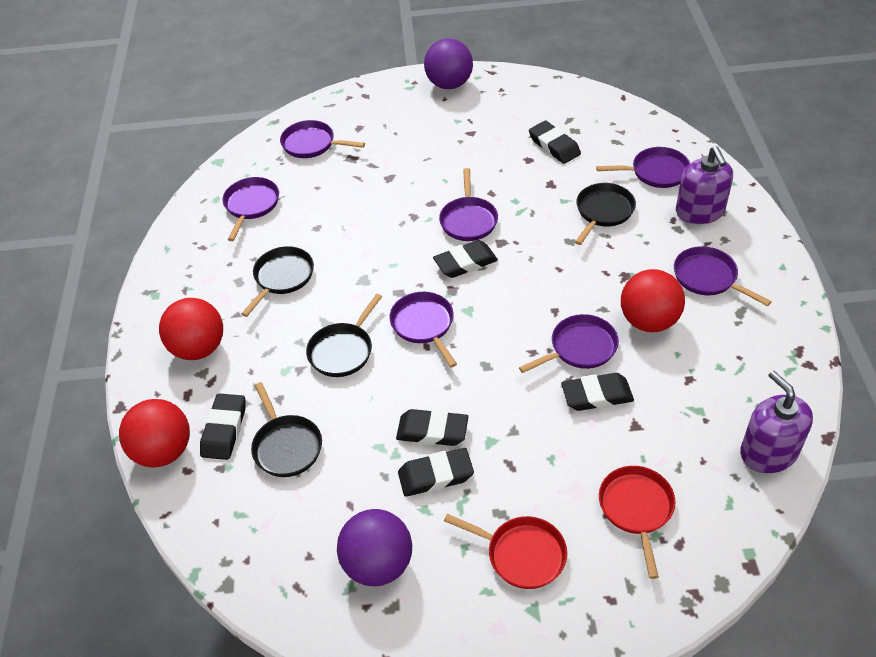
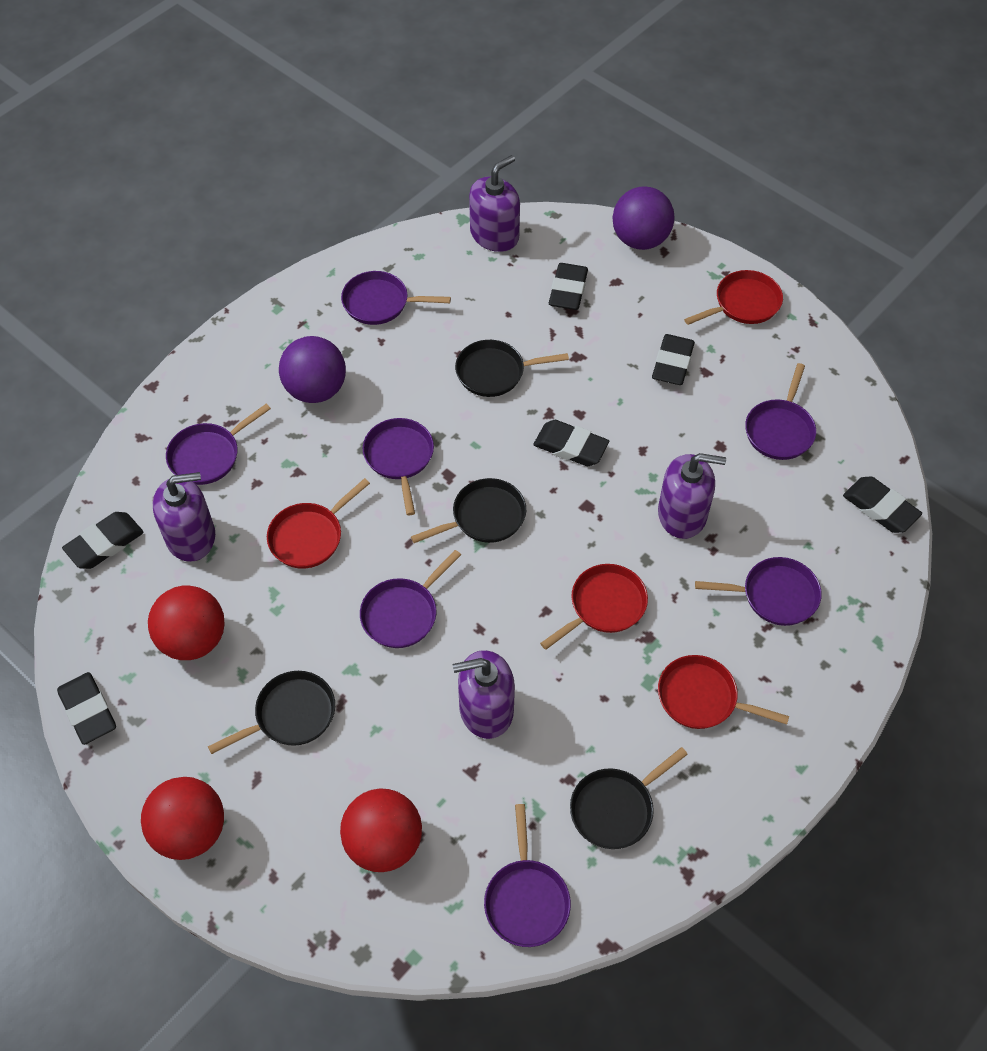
purple soap dispenser: [676,146,733,224] [740,371,813,473] = 2 -> [153,472,215,562] [453,650,515,739] [469,155,520,252] [658,453,726,539] = 4
red pan: [444,514,567,589] [599,466,676,579] = 2 -> [267,478,370,569] [540,564,648,650] [658,655,789,729] [684,270,783,325] = 4

